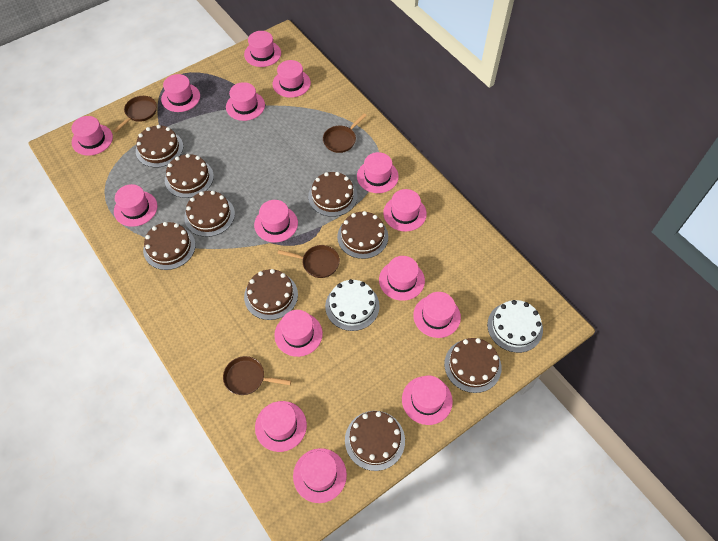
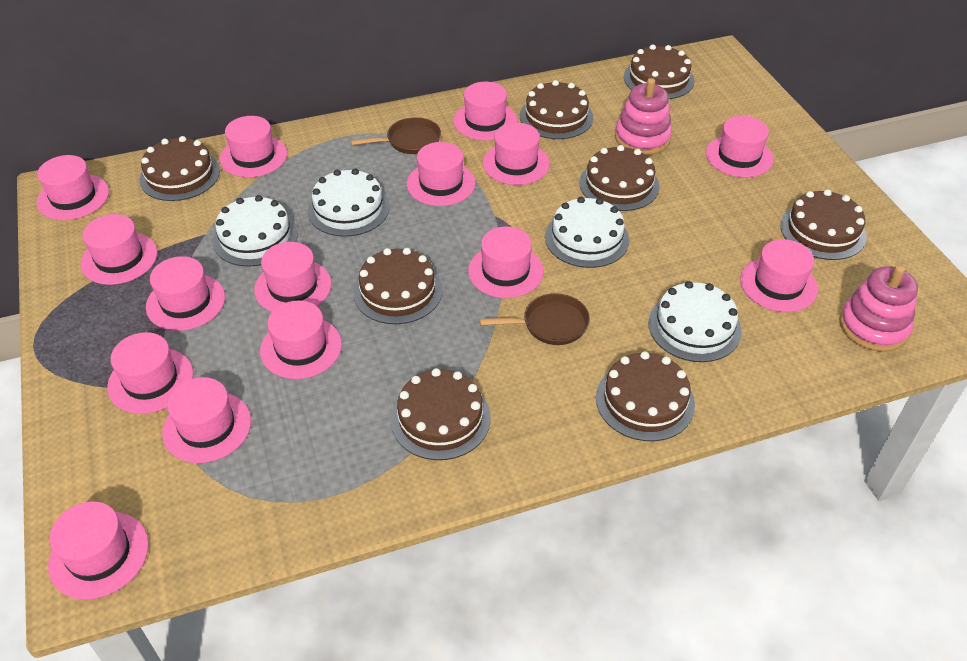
brown cake: [136,125,183,168] [143,222,195,270] [165,154,214,198] [184,191,235,237] [244,269,298,320] [308,172,357,217] [337,211,388,259] [345,411,405,471] [444,338,502,393] = 9 -> [139,136,220,201] [353,248,443,324] [391,368,491,460] [520,80,593,139] [579,145,659,211] [596,351,695,441] [624,44,695,99] [780,189,867,260] = 8
brown pan: [113,96,157,133] [223,356,291,395] [278,245,340,278] [323,113,367,153] = 4 -> [351,117,441,154] [480,293,590,345] = 2
pink stacking toy: none = 0 -> [615,78,672,155] [839,265,918,352] = 2
white cake: [325,279,380,331] [487,300,543,353] = 2 -> [212,195,298,267] [308,168,390,237] [545,197,629,268] [648,281,742,362] = 4

